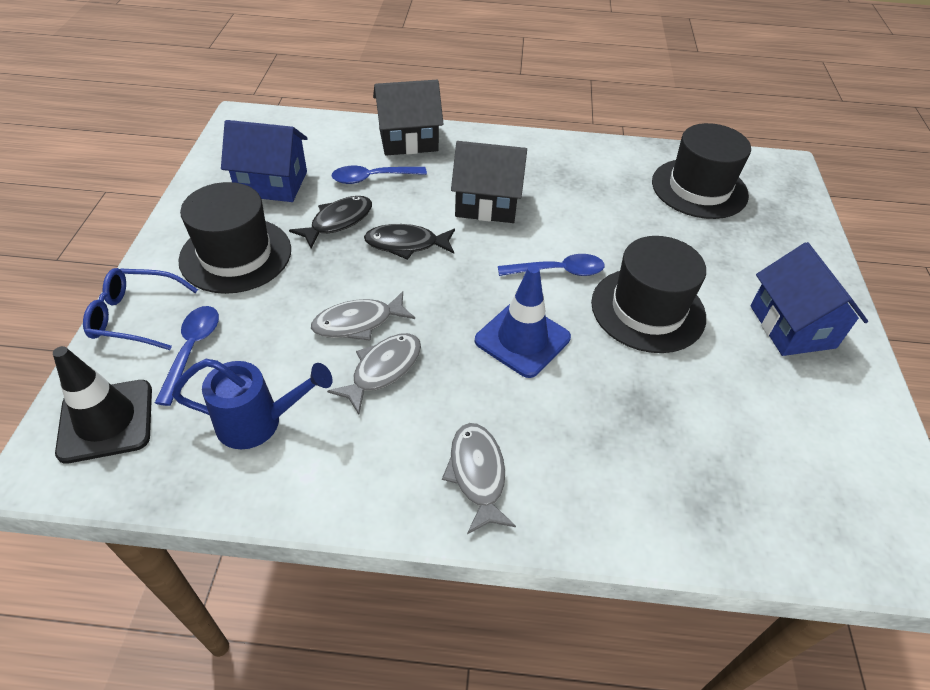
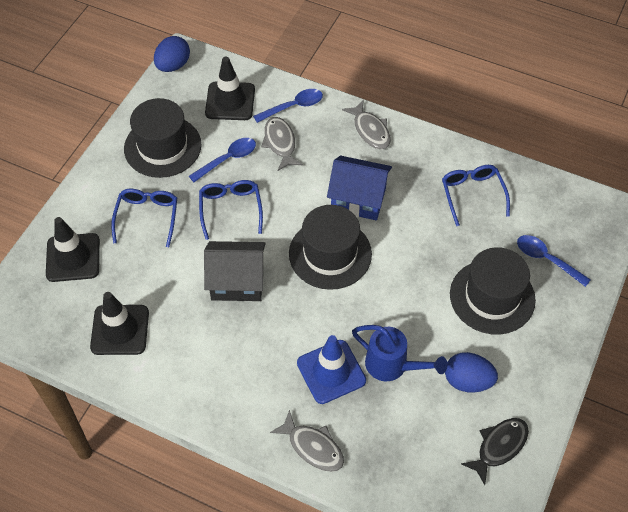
black fish: [289,196,372,248] [364,224,455,260] = 2 -> [461,418,529,485] = 1
black house: [373,80,443,156] [451,141,527,223] = 2 -> [204,241,266,301] = 1
black traffic cone: [53,346,152,464] = 1 -> [46,217,100,282] [90,292,149,355] [205,57,255,120] = 3
blue egg: none = 0 -> [154,36,190,72] [445,352,498,393] = 2
blue glasses: [83,268,198,350] = 1 -> [111,189,177,247] [199,180,263,240] [442,165,510,226] = 3
blue house: [221,120,308,202] [750,242,868,356] = 2 -> [327,156,392,220] = 1

